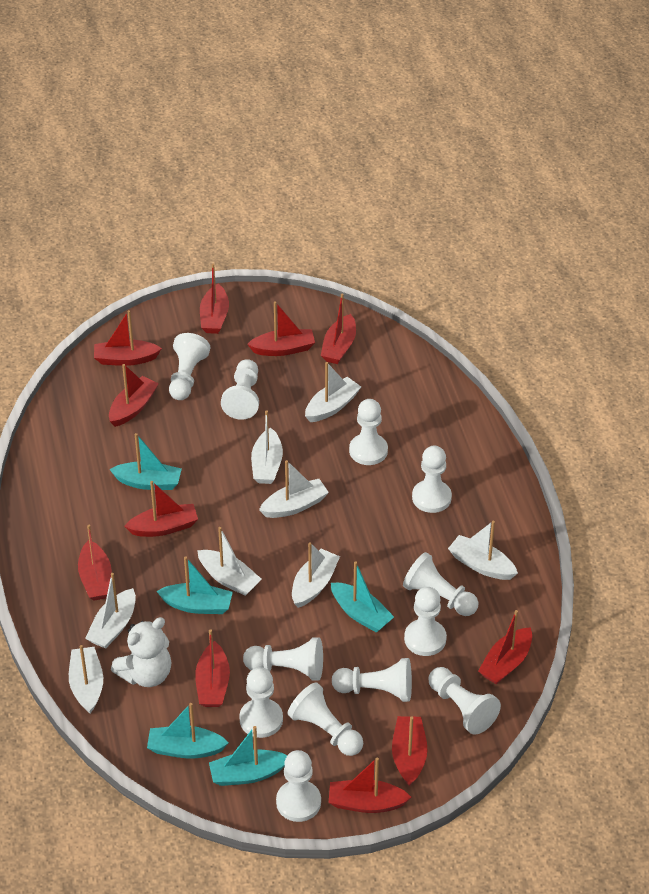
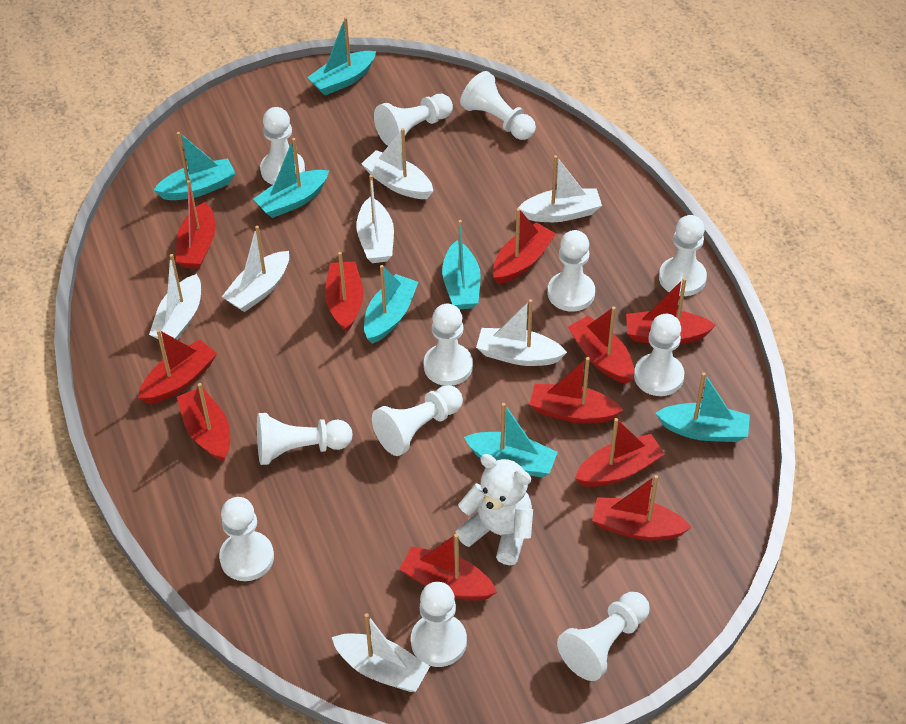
turquoise boat: [109,433,182,490] [147,703,228,759] [156,556,233,614] [209,726,287,786] [331,561,394,633] = 5 -> [154,132,236,200] [254,138,329,218] [307,17,376,95] [364,265,418,344] [442,220,481,309] [464,403,558,477] [656,372,750,442] = 7
white boat: [69,645,103,713] [85,573,136,649] [197,527,262,596] [251,410,283,484] [259,460,329,518] [292,542,340,608] [305,362,361,422] [448,521,518,580] = 8 -> [149,254,201,340] [222,226,289,312] [332,613,430,692] [356,175,394,263] [361,128,433,199] [476,299,567,366] [518,155,602,222] = 7

